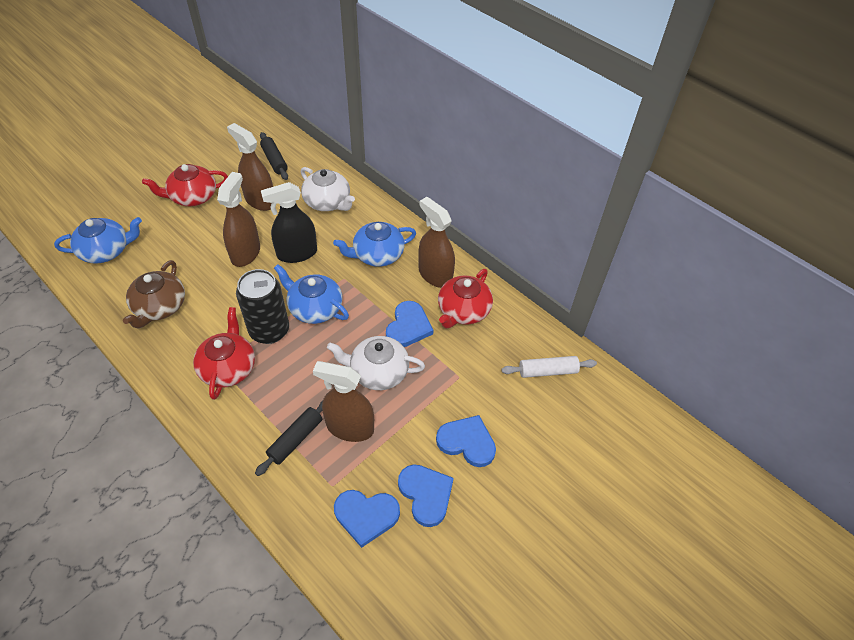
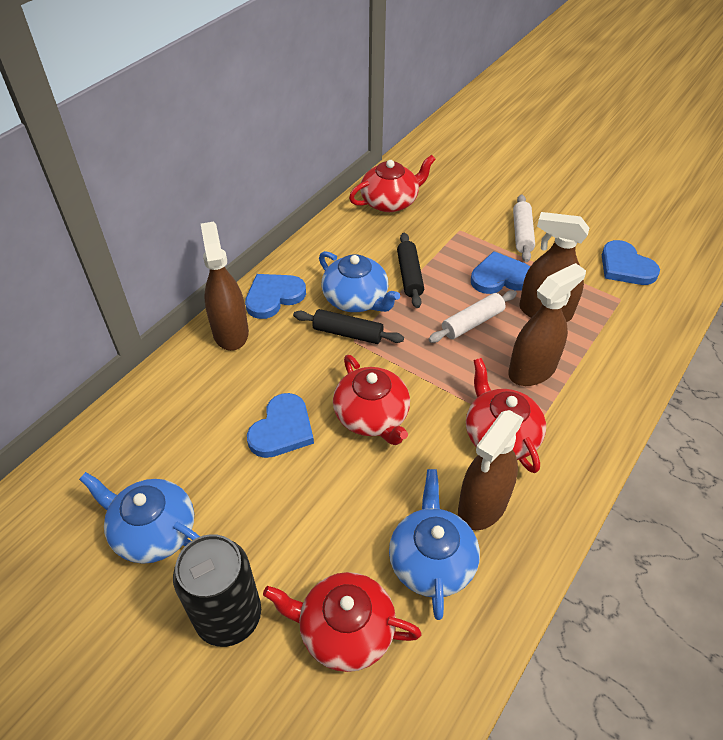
black spray bottle: [261,182,317,263] = 1 -> none = 0
brown teapot: [123,260,185,329] = 1 -> none = 0
red teapot: [142,164,228,206] [193,307,255,400] [438,269,493,328] = 3 -> [263,572,422,672] [333,355,410,445] [349,155,436,212] [466,358,546,473] = 4
white rolling pin: [502,356,597,378] = 1 -> [428,290,517,343] [513,194,535,262] = 2
white teapot: [301,167,355,211] [327,336,425,390] = 2 -> none = 0

